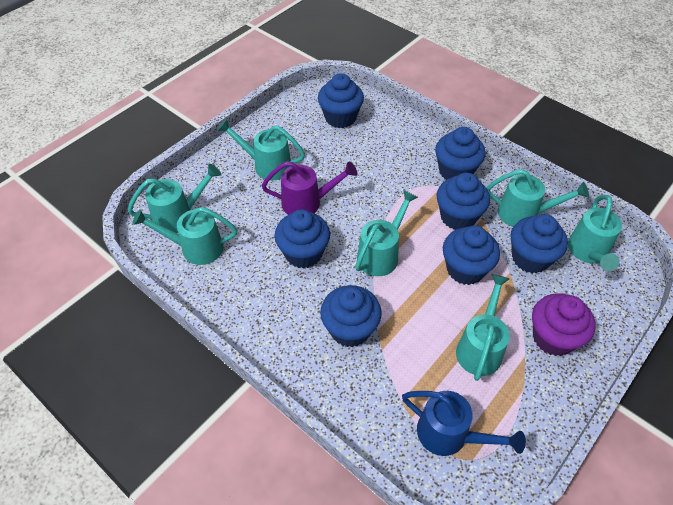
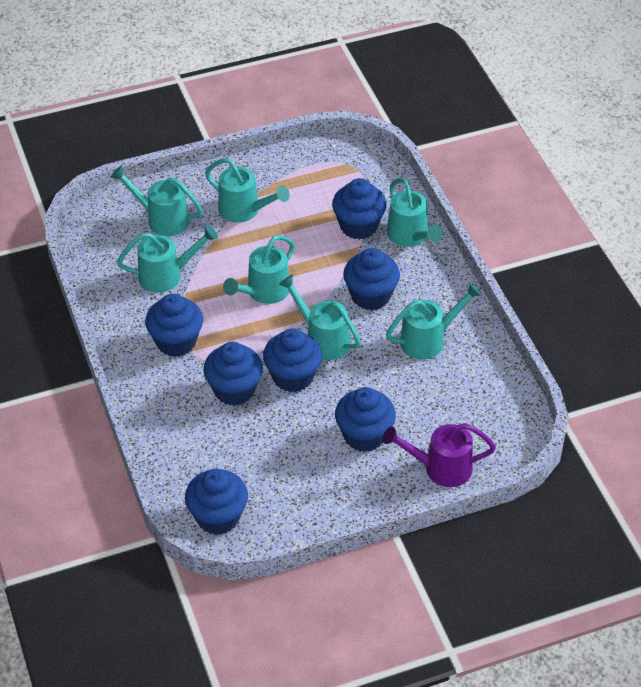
blue watering can: [402,391,526,456] = 1 -> none = 0
purple cupcake: [532,293,595,356] = 1 -> none = 0

